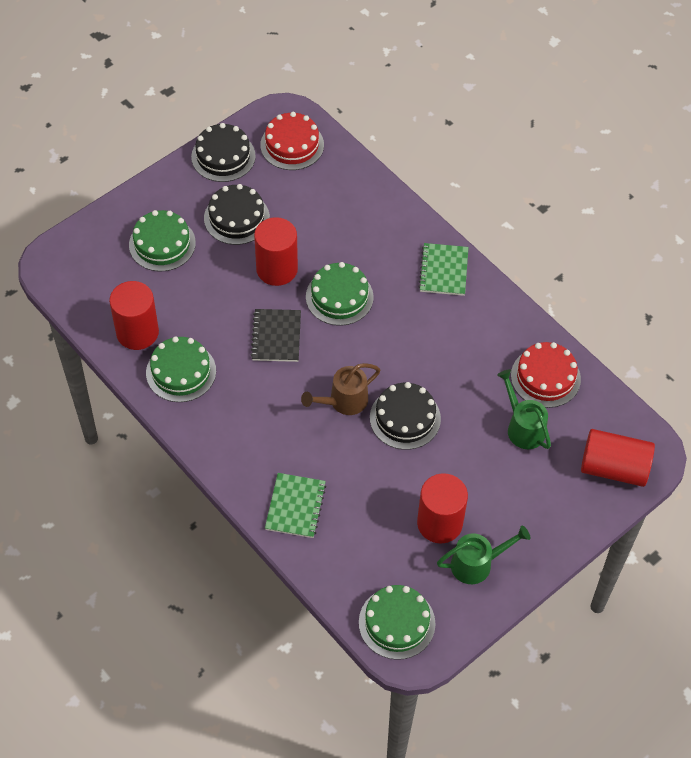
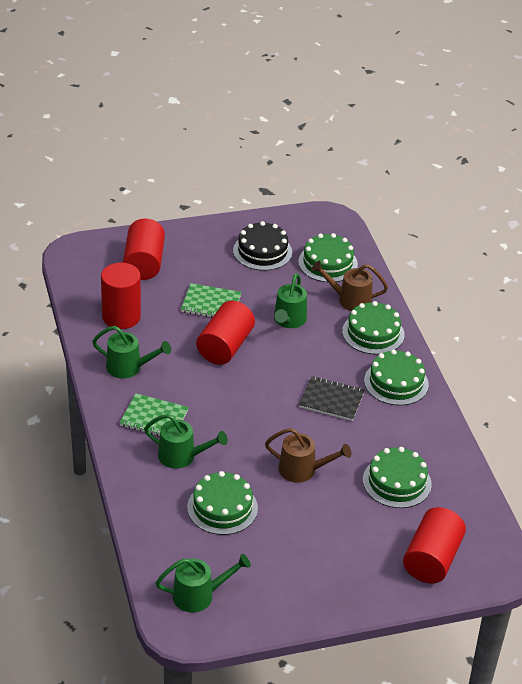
black cake: [191,123,256,182] [204,184,270,245] [370,382,441,450] = 3 -> [233,221,292,271] = 1
brown watering can: [301,363,381,415] = 1 -> [265,428,352,483] [311,261,388,311] = 2
green cake: [129,210,196,271] [146,336,216,402] [306,262,374,326] [359,585,436,660] = 4 -> [187,471,258,535] [298,233,358,282] [342,301,405,355] [363,447,432,508] [364,349,429,406] = 5
green watering can: [437,526,530,584] [497,369,551,449] = 2 -> [92,326,171,378] [144,414,228,469] [156,554,251,613] [274,273,307,328] = 4
red cake: [260,112,324,170] [511,342,581,408] = 2 -> none = 0

